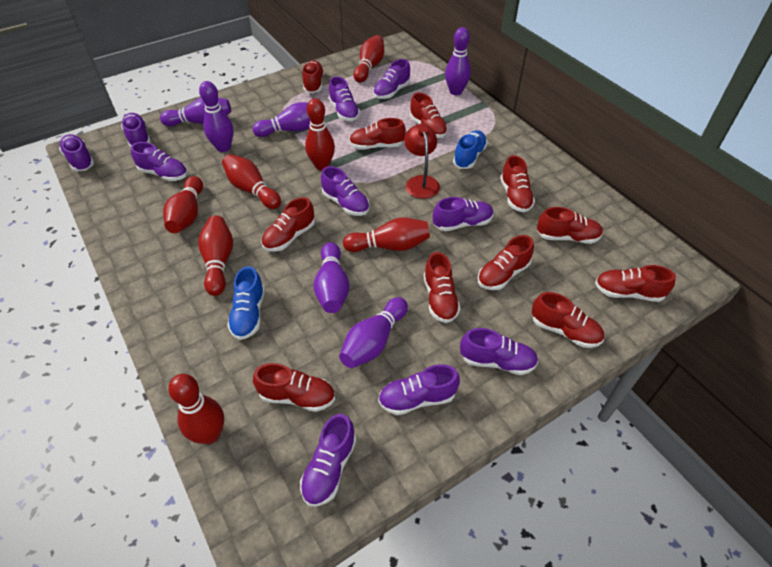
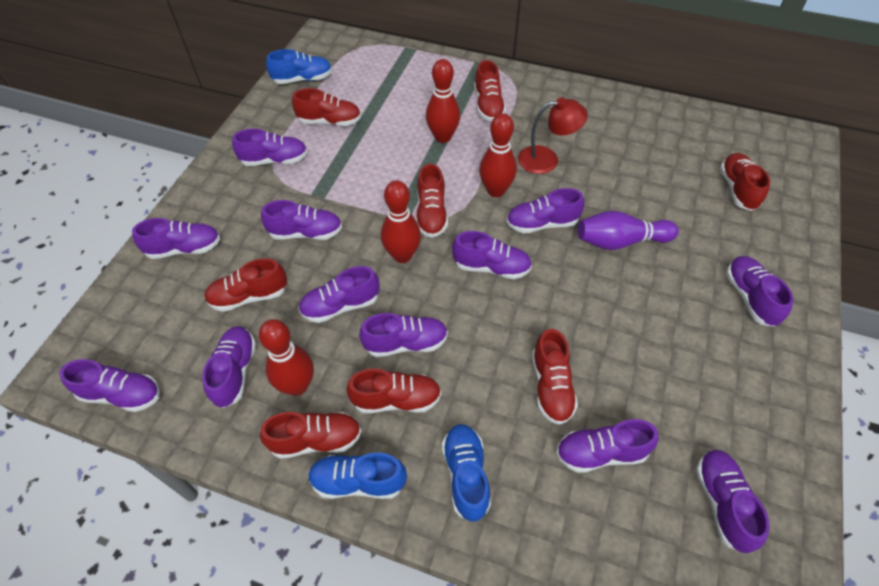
blue shoe: [227,266,265,340] [453,130,487,169] = 2 -> [266,49,332,84] [308,452,407,499] [442,424,491,522] = 3
purple bowling pin: [160,97,231,126] [199,81,233,152] [252,102,310,137] [313,242,350,313] [339,297,408,368] [445,27,471,95] = 6 -> [578,211,679,250] = 1
purple shoe: [59,134,94,172] [121,113,151,148] [131,142,187,181] [300,414,356,507] [321,166,370,216] [329,76,360,121] [373,59,410,99] [378,364,460,415] [433,197,494,231] [460,328,538,375] = 10 -> [59,359,160,412] [132,218,220,259] [202,326,256,408] [232,129,308,166] [261,200,342,240] [298,266,380,323] [359,313,448,357] [452,231,532,279] [506,188,584,233] [556,419,659,473] [696,450,770,553] [726,256,793,327] = 12
red bowling pin: [163,176,203,233] [168,374,224,444] [198,216,233,296] [222,154,281,209] [305,98,335,170] [343,217,430,252] [353,35,384,83] = 7 -> [259,319,314,396] [381,180,421,263] [426,59,460,143] [479,113,517,197] = 4
red shoe: [253,363,335,412] [261,197,315,252] [302,60,324,93] [349,118,406,150] [410,93,448,138] [424,252,461,323] [478,235,534,290] [500,155,535,212] [531,292,604,348] [537,207,603,244] [595,265,676,302] = 11 -> [204,258,287,312] [260,412,361,459] [292,88,361,126] [346,369,441,413] [416,164,448,238] [474,60,506,121] [532,329,578,425] [720,153,770,211] = 8

